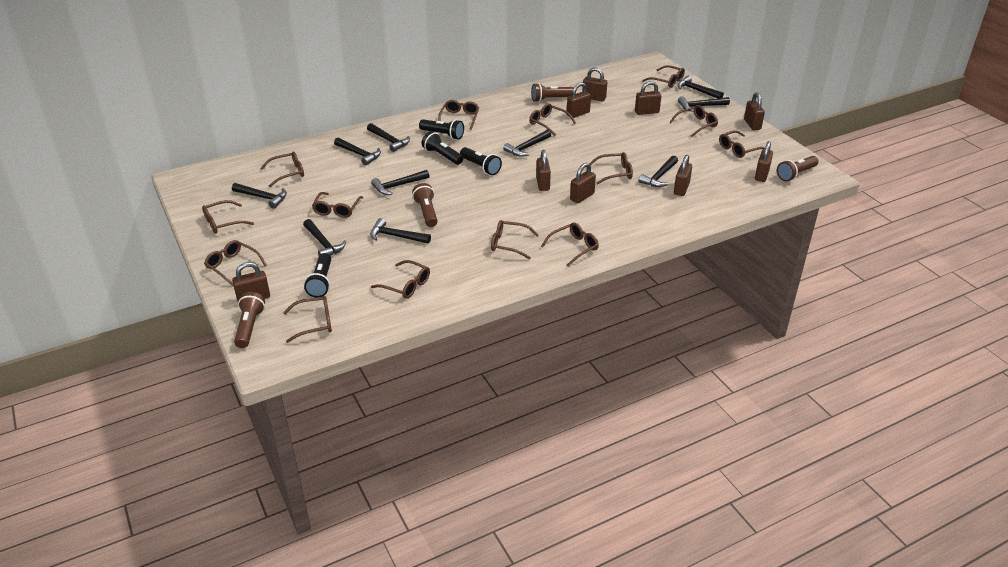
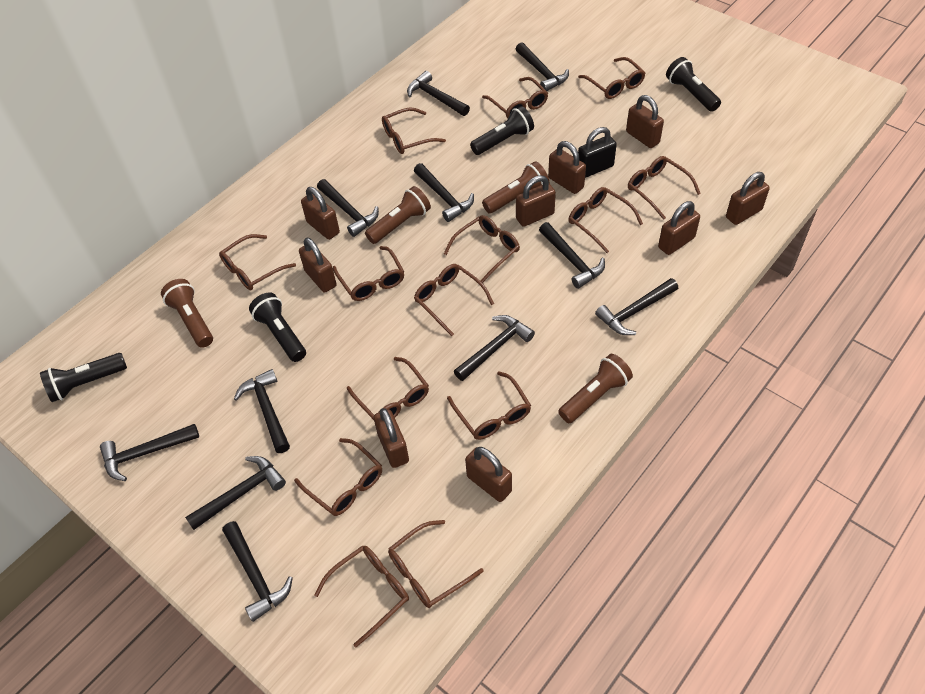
black hammer: [232,183,287,209] [303,219,346,256] [334,137,381,165] [367,123,410,152] [370,218,431,244] [371,170,429,195] [503,130,551,157] [638,156,678,187] [677,76,724,98] [678,96,730,112] = 10 -> [100,424,199,481] [185,456,286,530] [222,521,293,622] [234,369,290,453] [317,179,379,237] [407,71,470,116] [414,163,474,222] [454,315,535,381] [516,42,569,91] [539,222,605,289] [595,278,678,335] = 11
black padlock: none = 0 -> [578,127,617,178] = 1

